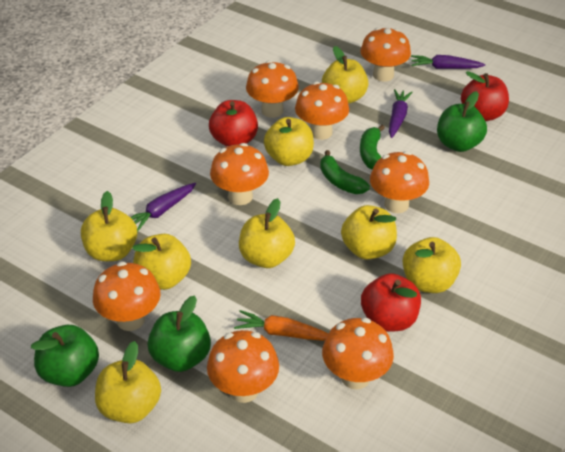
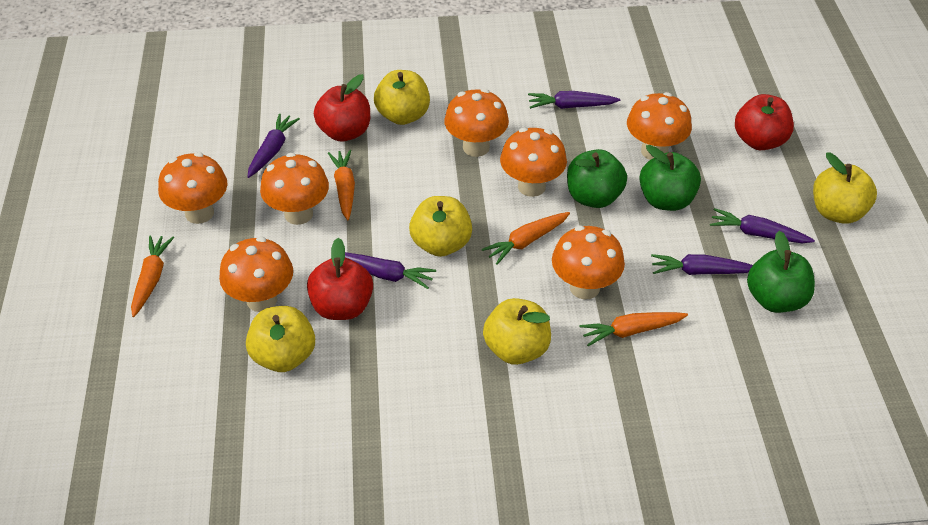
green banana: [320,150,370,194] [360,125,385,170] = 2 -> none = 0
orange carrot: [234,310,329,341] = 1 -> [131,235,174,317] [328,150,355,220] [482,212,570,265] [579,312,688,346] = 4
orange mushroom: [93,262,161,331] [207,330,279,403] [210,143,269,205] [246,60,299,118] [295,81,349,140] [322,318,394,390] [360,27,411,82] [370,151,429,213] = 8 -> [158,152,227,224] [219,237,293,312] [260,153,329,225] [444,89,509,157] [500,128,567,197] [552,225,625,299] [627,92,692,160] = 7
purple carrot: [130,183,196,232] [389,89,413,138] [411,55,485,69] = 3 -> [247,113,300,178] [345,252,436,289] [528,91,620,109] [651,254,753,275] [710,208,815,243] = 5
yellow apple: [81,191,137,261] [95,341,161,423] [132,234,191,290] [239,198,295,268] [264,117,314,166] [322,46,368,104] [341,205,397,259] [403,237,461,293] = 8 -> [246,306,315,372] [374,70,430,125] [409,196,472,257] [483,298,551,365] [813,152,877,224] = 5

